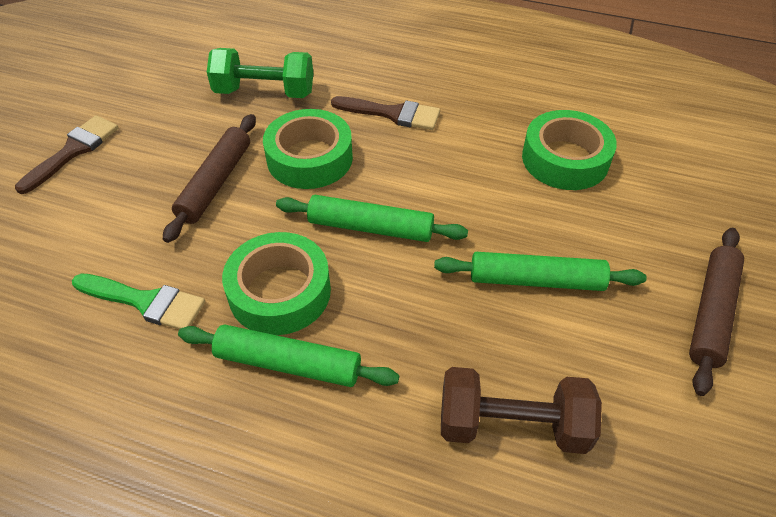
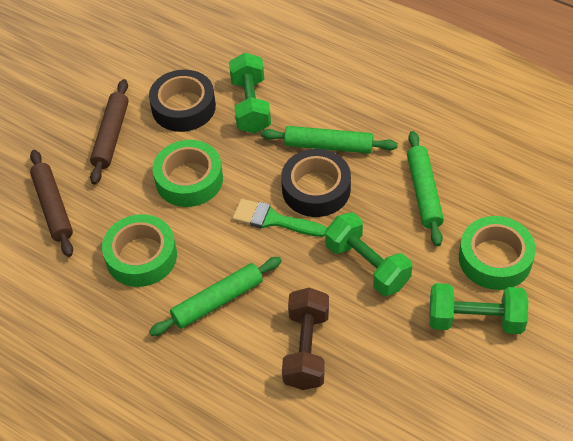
black tape: none = 0 -> [149,70,216,132] [281,149,351,217] = 2
brown brush: [15,115,119,194] [331,96,440,130] = 2 -> none = 0
green dumbbell: [207,48,313,98] = 1 -> [229,53,271,133] [325,212,412,296] [429,283,528,334] = 3

